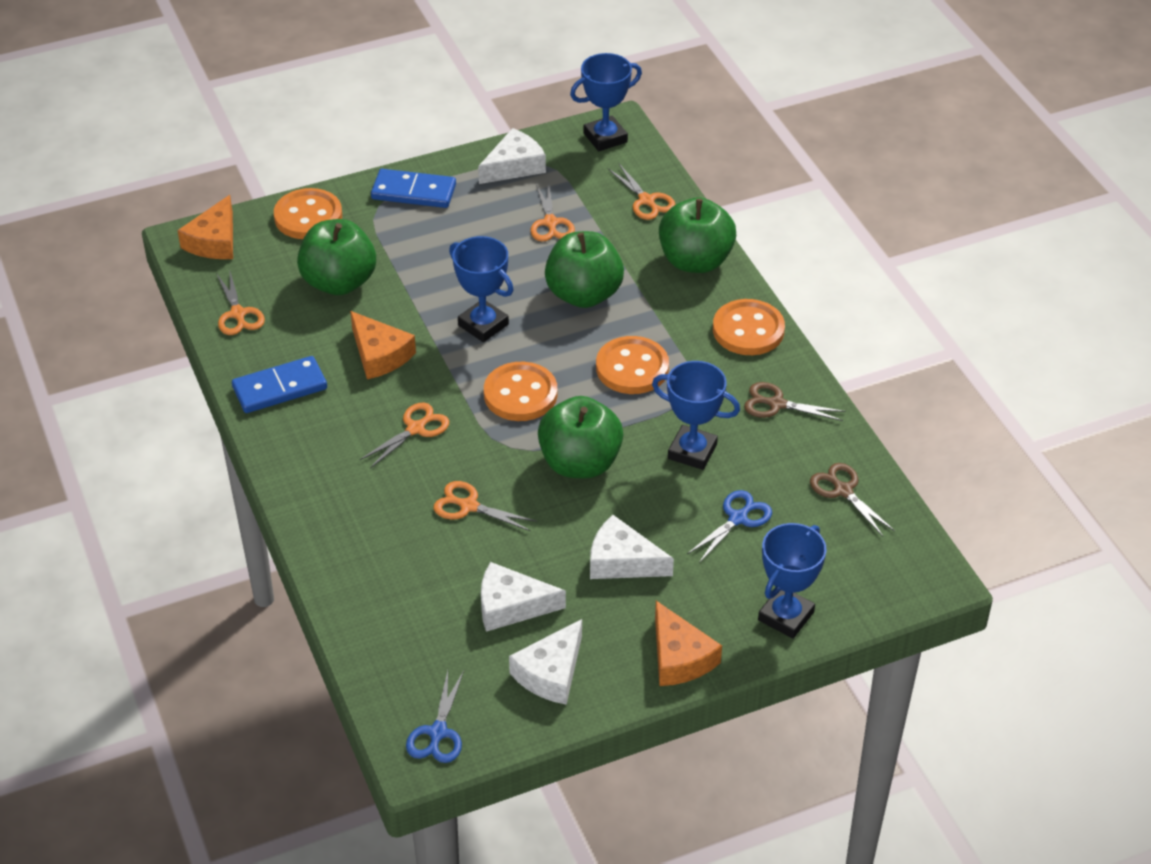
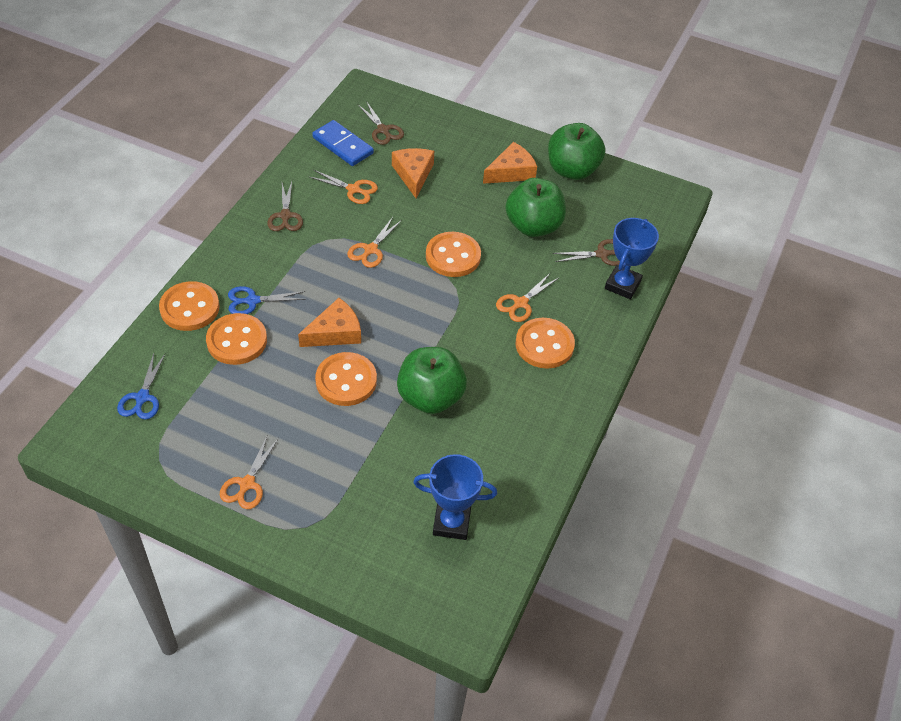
blue domino: [232,356,327,413] [371,169,456,208] = 2 -> [312,120,374,166] = 1
blue trophy: [449,236,514,342] [570,53,642,151] [652,361,740,470] [758,523,826,638] = 4 -> [413,454,497,540] [605,218,659,299] = 2
brown scissors: [744,382,845,421] [810,463,895,536] = 2 -> [267,182,303,231] [358,101,404,145] [553,239,620,266] = 3
green apple: [297,219,376,295] [538,396,623,478] [545,231,624,308] [659,197,736,273] = 4 -> [397,347,467,414] [505,178,566,237] [548,123,605,180] = 3
orange button: [274,188,342,239] [484,362,558,421] [596,336,669,394] [713,299,785,355] = 4 -> [159,281,220,331] [206,313,267,365] [315,352,377,406] [426,232,481,277] [516,318,575,369] = 5
orange scissors: [216,272,265,335] [360,403,449,468] [433,481,537,531] [530,182,575,242] [608,164,676,220] = 5 -> [220,436,279,509] [309,170,378,204] [347,217,402,268] [496,273,559,322] = 4
white cheese: [478,128,546,184] [481,562,566,632] [509,619,582,705] [590,515,674,579] = 4 -> none = 0

